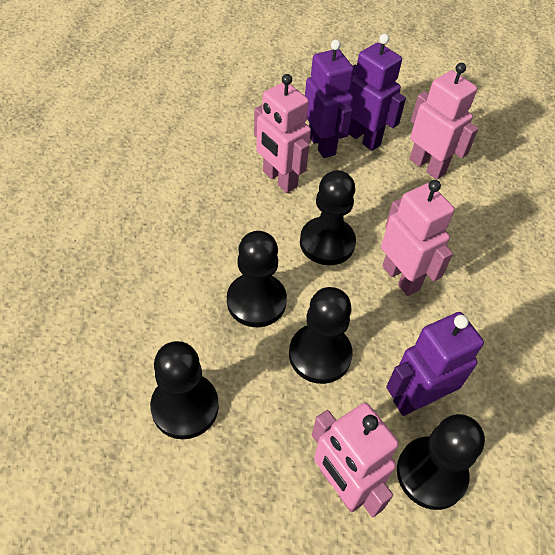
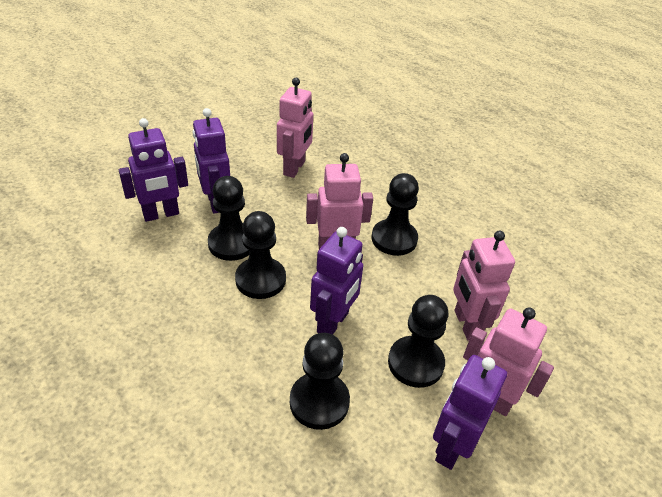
purple robot: [305,39,354,158] [349,34,406,151] [386,312,484,416] = 3 -> [119,118,188,222] [192,108,230,214] [310,227,363,335] [433,355,507,470] = 4

